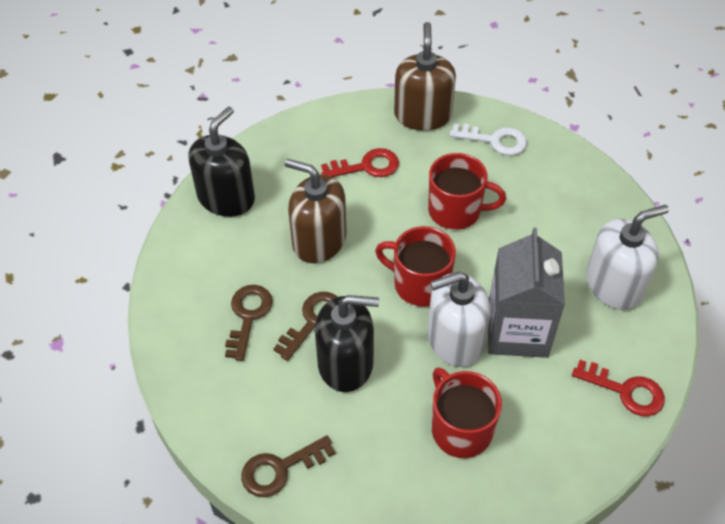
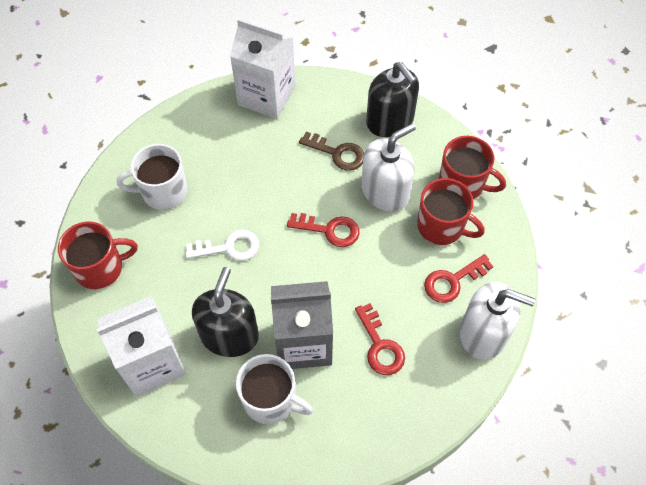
brown key: [225,285,273,361] [241,435,335,497] [273,292,337,361] = 3 -> [299,132,364,171] = 1
brown soap dispenser: [285,159,346,263] [394,22,456,131] = 2 -> none = 0
red key: [321,148,399,177] [572,360,665,416] = 2 -> [287,213,360,247] [355,303,405,375] [424,254,493,303] = 3
white carton: none = 0 -> [97,296,186,397] [230,18,295,119] = 2
white mug: none = 0 -> [117,144,188,210] [236,354,313,424] = 2

